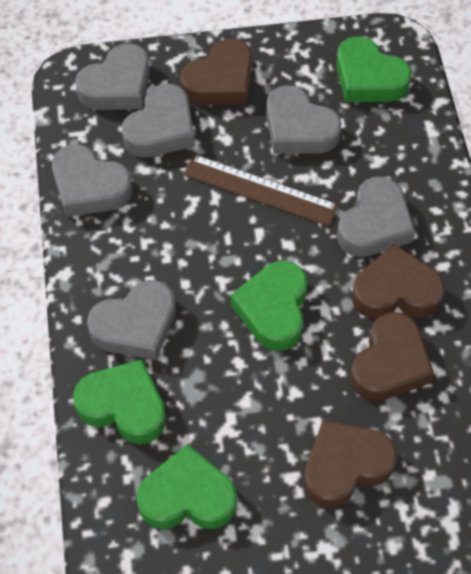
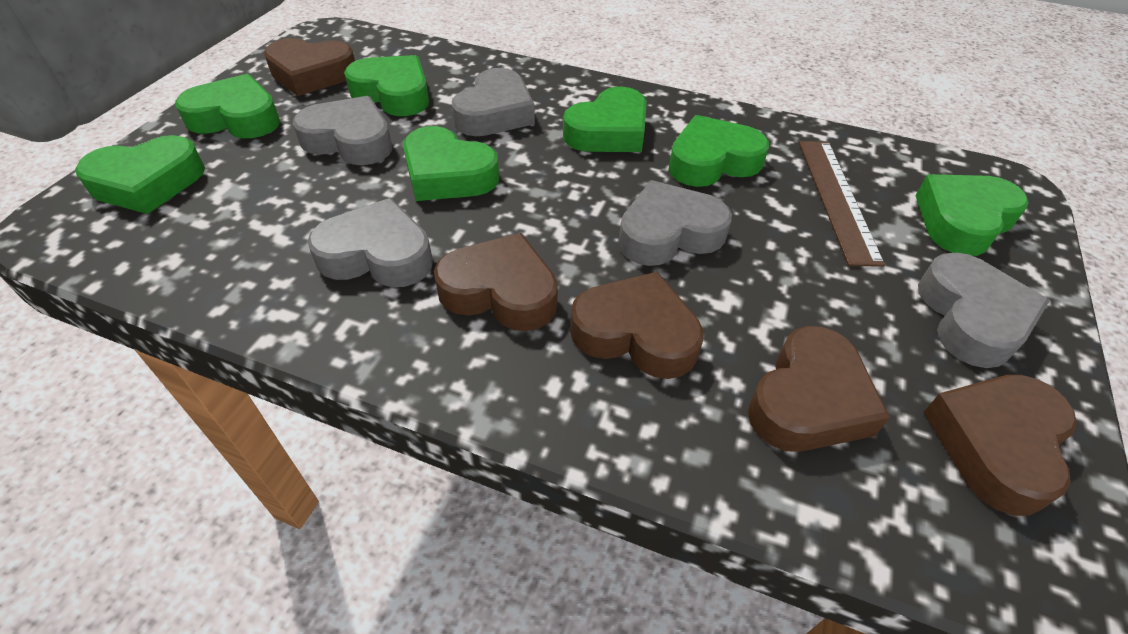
brown heart: [180,39,252,105] [304,420,397,508] [350,312,434,401] [351,244,445,319] = 4 -> [264,38,355,96] [434,233,558,331] [570,272,703,379] [748,326,890,452] [924,375,1077,516] = 5
green heart: [73,359,166,444] [136,444,237,529] [231,261,307,351] [336,36,412,102] = 4 -> [75,135,205,214] [175,74,280,138] [344,55,429,116] [403,126,499,201] [563,87,647,152] [669,115,769,187] [915,174,1029,256] = 7
grey heart: [52,144,132,217] [75,43,150,110] [87,280,176,360] [122,84,194,157] [266,85,342,154] [337,177,415,257] = 6 -> [293,96,392,165] [308,198,433,287] [452,68,535,136] [618,180,732,266] [918,253,1050,368] = 5

